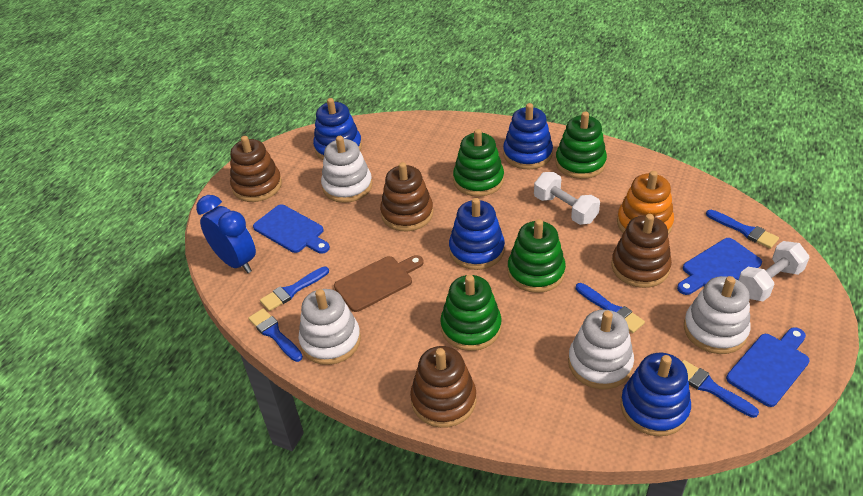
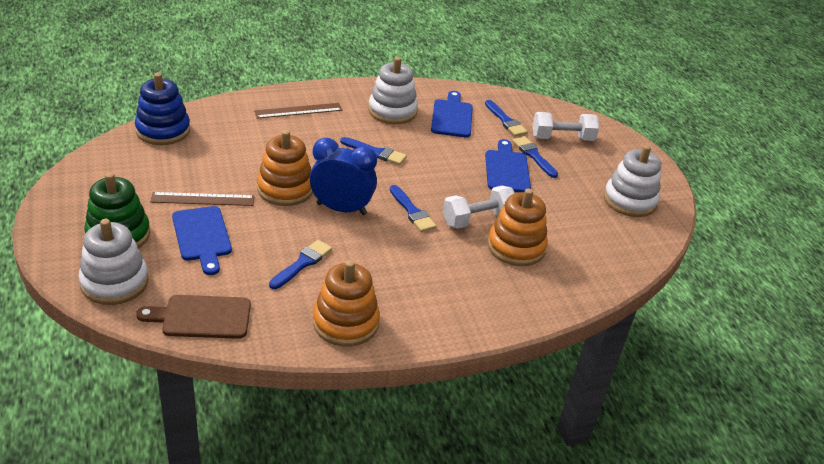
blue stacking toy: [313,98,362,160] [449,198,505,270] [503,103,553,169] [621,353,691,436] = 4 -> [135,73,190,145] = 1
brown ruler: none = 0 -> [150,192,255,206] [254,103,342,119] = 2
brown stacking toy: [230,136,282,202] [380,162,433,231] [410,346,476,428] [611,214,672,288] = 4 -> none = 0
green stacking toy: [440,275,502,351] [453,129,504,197] [507,219,566,293] [555,112,607,179] = 4 -> [84,172,150,248] = 1
orange stacking toy: [617,171,674,235] = 1 -> [257,130,313,206] [313,260,380,346] [488,188,548,266] = 3
white stacking toy: [298,289,361,365] [321,136,372,203] [568,310,634,389] [684,276,751,354] = 4 -> [78,219,149,305] [368,57,418,124] [604,145,661,217] = 3

